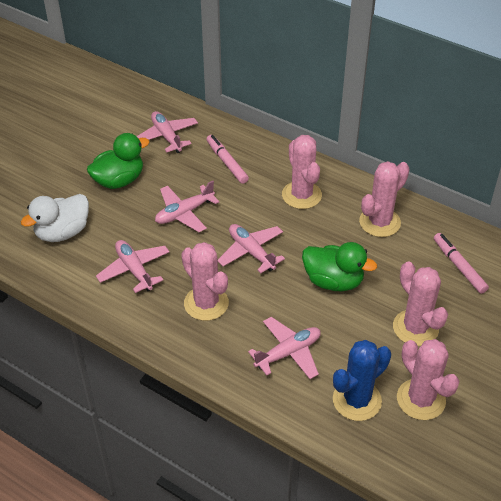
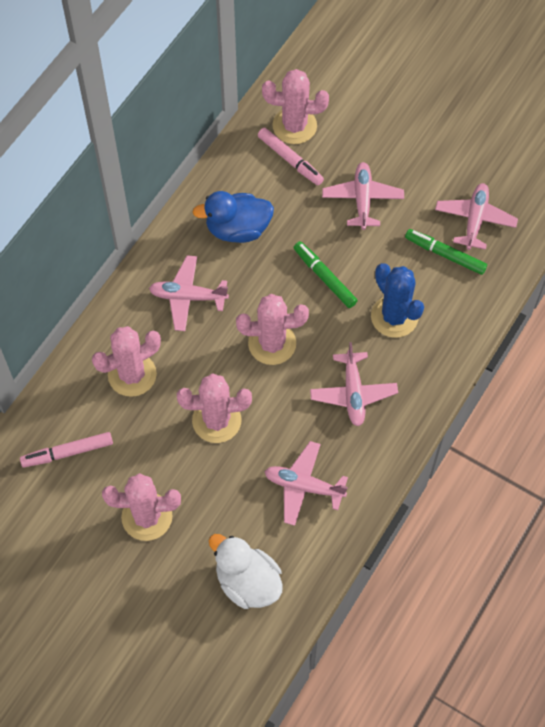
blue duck: none = 0 -> [192,191,274,243] = 1
green duck: [87,133,149,189] [302,242,377,291] = 2 -> none = 0
green marker: none = 0 -> [293,241,358,308] [405,229,487,275] = 2

